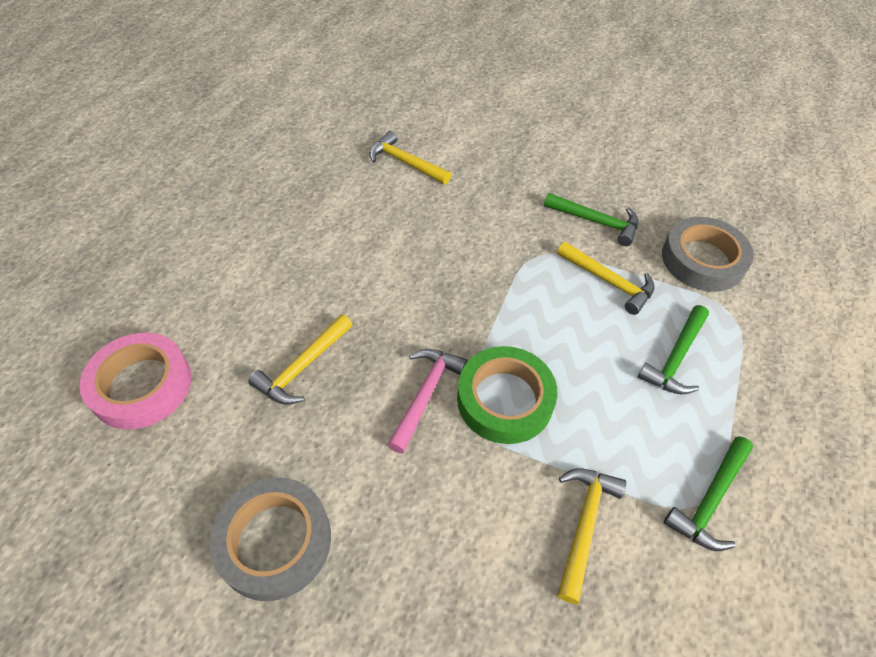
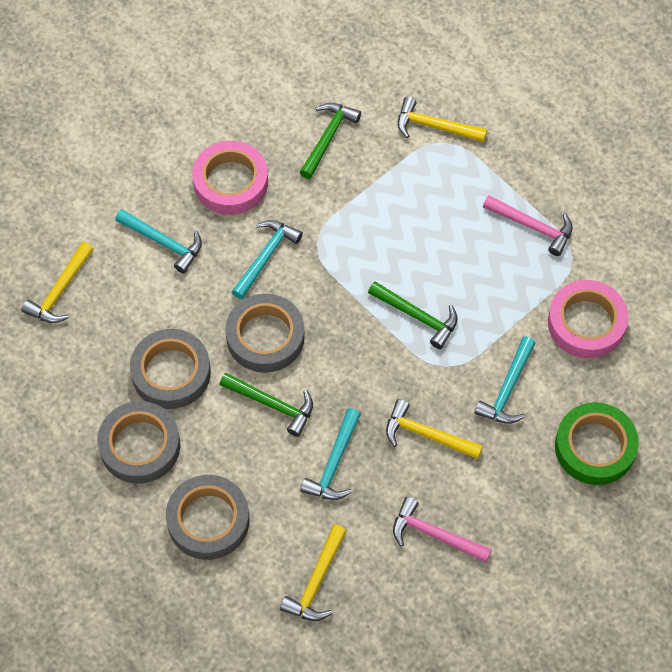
grey tape: [210,477,331,601] [662,217,754,292] = 2 -> [98,401,180,484] [130,329,211,409] [166,475,249,560] [225,293,305,373] = 4
pink hammer: [387,349,468,454] = 1 -> [393,497,492,563] [483,195,573,256] = 2
pink tape: [80,333,191,429] = 1 -> [192,141,268,215] [548,280,628,358] = 2
turquoise hammer: none = 0 -> [115,209,202,274] [232,220,303,300] [300,408,361,500] [474,337,536,424] = 4

